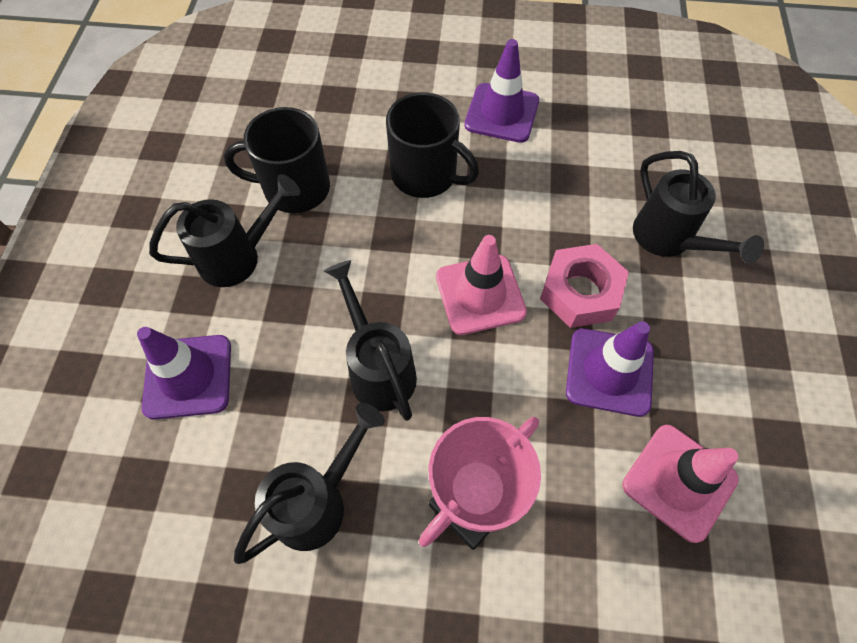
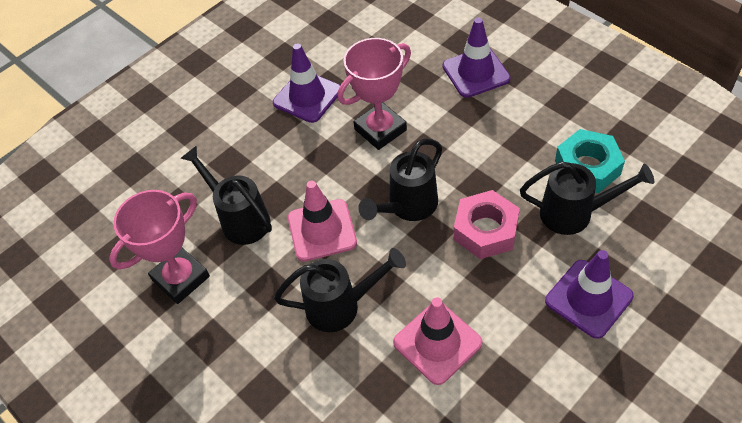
black mug: [224,107,330,213] [386,93,479,198] = 2 -> none = 0
pink trophy: [419,417,541,550] = 1 -> [109,190,210,304] [338,38,411,150] = 2
turquoise nut: none = 0 -> [555,129,625,193] = 1

